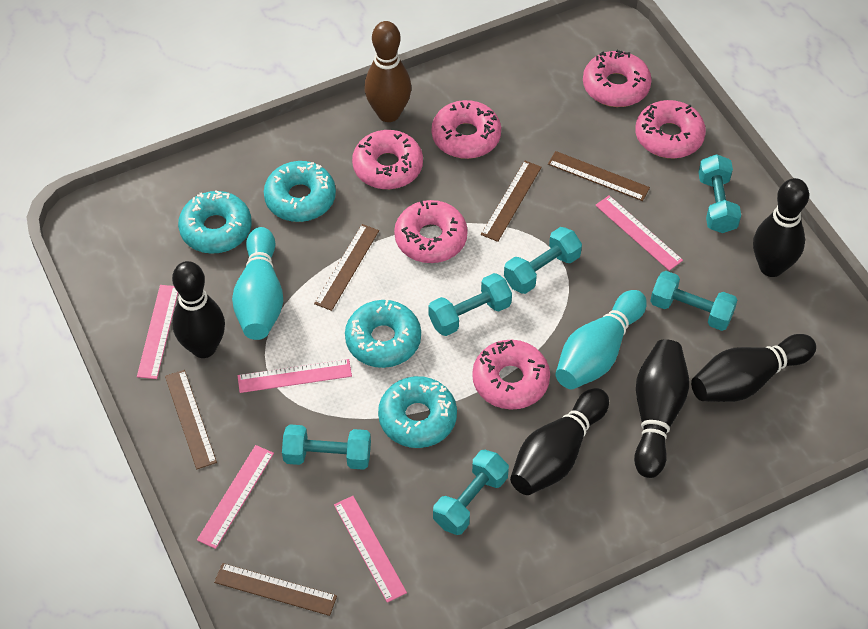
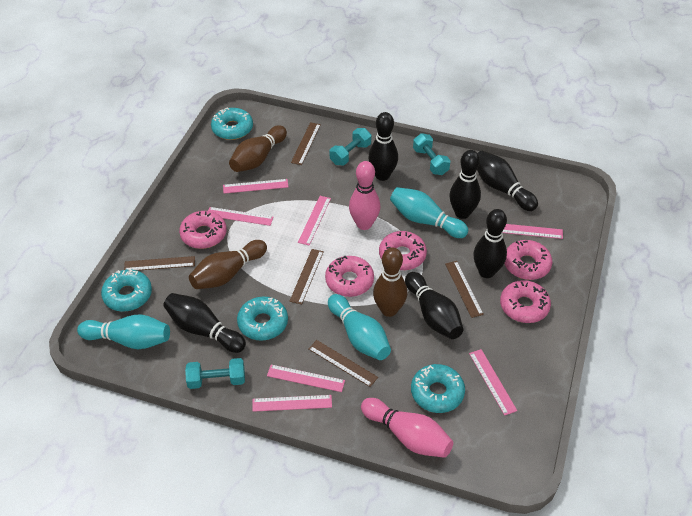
black bowling pin: [172,261,225,358] [510,388,609,495] [634,339,689,478] [691,334,816,402] [753,178,809,277] = 5 -> [163,293,246,353] [368,112,398,181] [405,272,464,339] [449,150,481,219] [473,209,507,278] [477,151,538,211] = 6
brown bowling pin: [365,21,411,122] = 1 -> [189,240,267,289] [229,125,287,172] [373,247,407,317] = 3
pink bowling pin: none = 0 -> [349,161,380,230] [361,398,453,458] = 2
pink donut: [352,130,423,189] [394,200,468,263] [432,100,501,159] [472,340,550,410] [583,50,652,107] [635,100,706,158] = 6 -> [179,211,227,249] [325,256,374,297] [379,231,427,270] [500,280,551,323] [504,240,552,280] = 5
pink ruler: [137,285,178,379] [197,445,274,549] [238,359,352,393] [334,496,407,603] [595,195,683,271] = 5 -> [208,207,274,226] [223,179,288,194] [252,395,332,412] [267,365,345,392] [298,196,331,246] [469,349,517,416] [503,224,563,239] = 7
turquoise bowling pin: [232,227,283,340] [555,290,647,389] = 2 -> [77,314,170,349] [328,294,391,360] [390,187,468,238] = 3
turquoise dumbbell: [282,424,371,470] [428,273,512,336] [433,450,509,535] [504,227,582,294] [650,271,737,331] [698,154,741,233] = 6 -> [185,358,245,389] [330,128,371,165] [413,133,451,175] = 3

